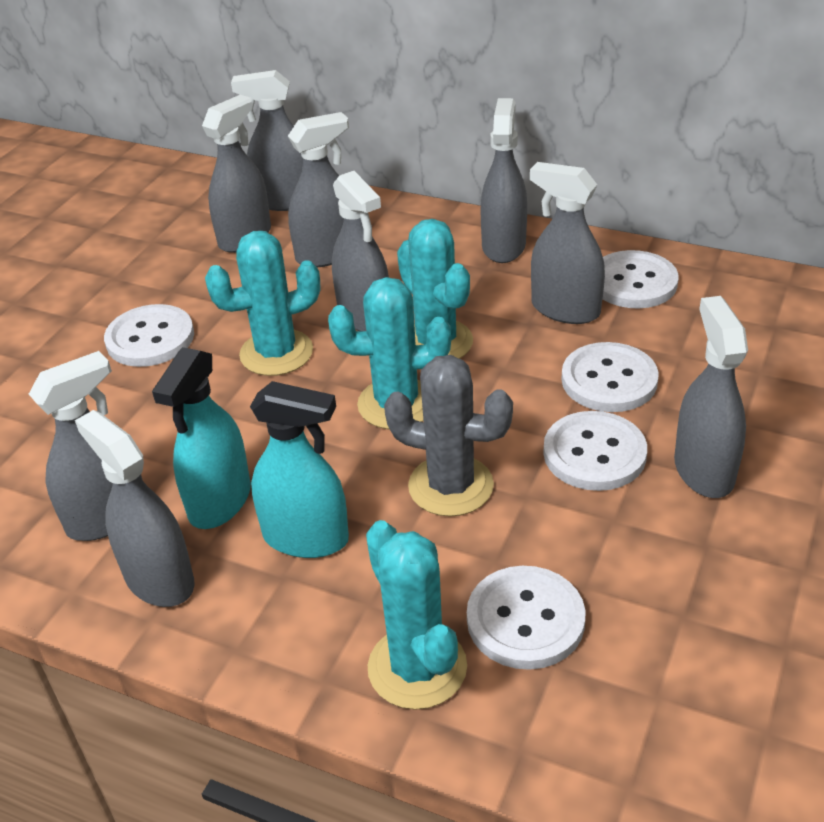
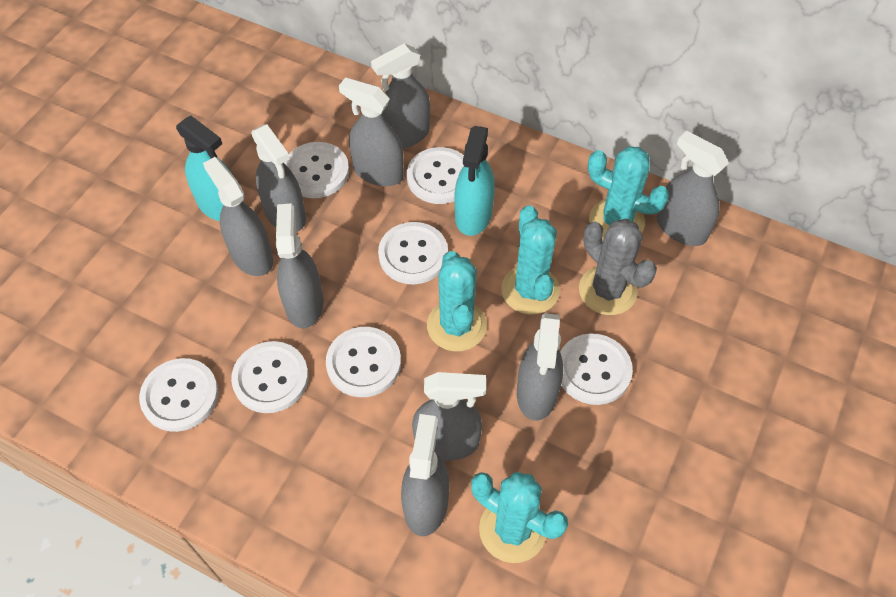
white button: [104,304,194,367] [467,566,585,670] [543,411,647,491] [561,342,659,412] [602,250,679,309] = 5 -> [139,358,219,432] [231,341,309,413] [284,142,349,198] [326,327,401,397] [378,222,448,284] [407,147,464,204] [560,334,633,405] = 7

